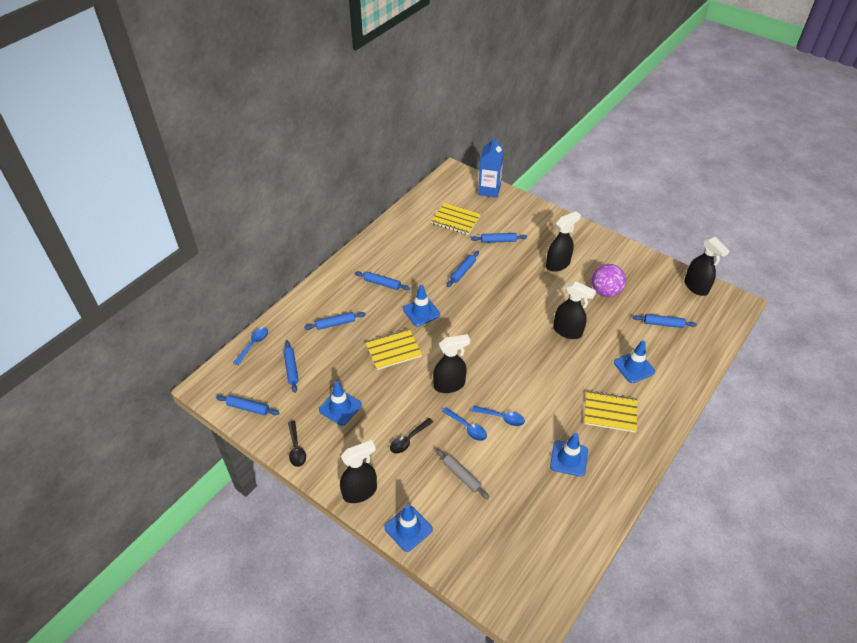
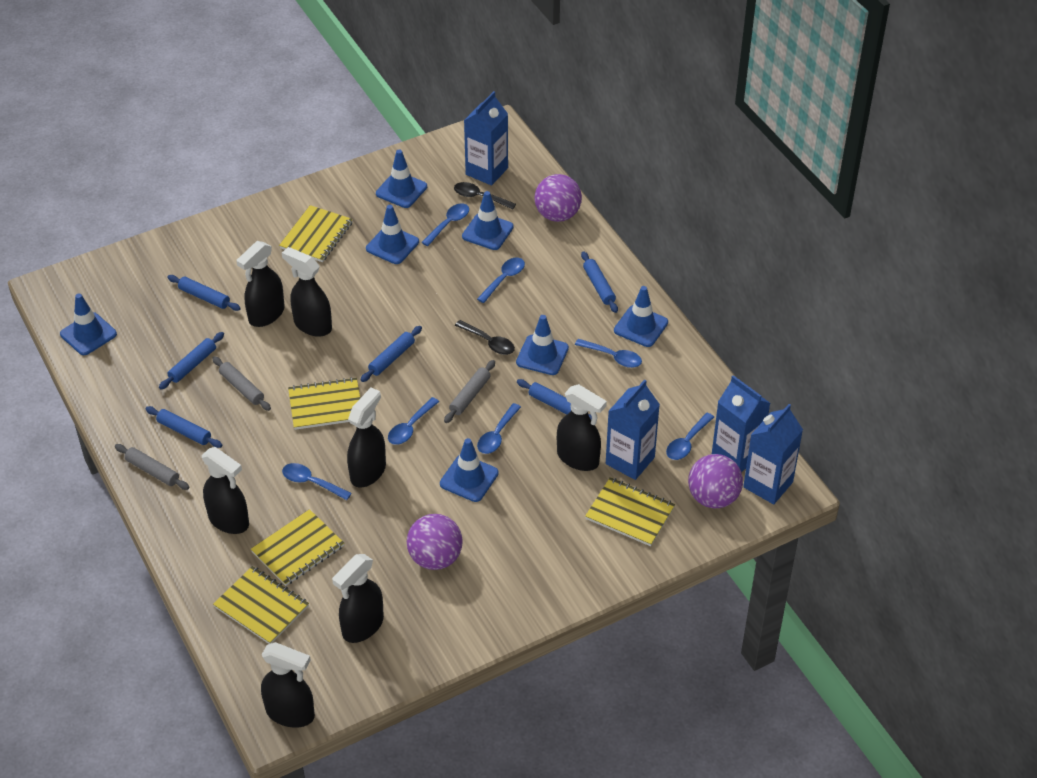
black spray bottle: [340,440,377,503] [433,334,470,393] [546,211,581,272] [553,281,596,339] [684,237,729,296] = 5 -> [202,447,249,534] [236,241,285,327] [261,642,315,728] [282,247,332,337] [332,554,384,643] [347,388,386,487] [557,384,607,471] = 7
blue carton: [478,136,504,198] = 1 -> [464,91,508,185] [606,379,660,480] [712,375,770,472] [743,404,803,504] = 4
blue rolling pin: [216,395,279,415] [283,341,299,393] [304,312,366,330] [355,271,410,290] [447,251,479,287] [471,233,527,243] [633,314,697,328] = 7 -> [145,406,222,448] [159,332,224,389] [167,275,241,311] [360,326,422,382] [517,379,592,420] [581,251,618,313] = 6
blue spoon: [233,327,268,365] [442,407,487,441] [472,406,525,426] = 3 -> [282,463,352,500] [388,397,439,445] [421,203,469,246] [477,258,525,303] [477,403,521,454] [575,339,642,368] [666,413,714,460] = 7
blue traffic cone: [319,381,362,426] [384,504,433,552] [403,285,440,326] [550,433,588,477] [614,340,655,383] = 5 -> [60,294,117,355] [366,205,419,264] [376,150,427,208] [440,438,499,502] [462,191,514,250] [516,315,569,375] [614,286,668,347] = 7
grey rolling pin: [436,449,489,499] = 1 -> [115,444,190,490] [212,357,271,411] [444,360,495,423] = 3
purple ball: [592,264,626,297] = 1 -> [407,514,463,570] [534,174,582,222] [688,454,743,509] = 3
yellow notebook: [365,328,422,370] [431,203,481,235] [584,390,637,433] = 3 -> [213,566,309,644] [251,509,344,586] [279,205,353,262] [288,377,360,430] [585,477,675,546] = 5

